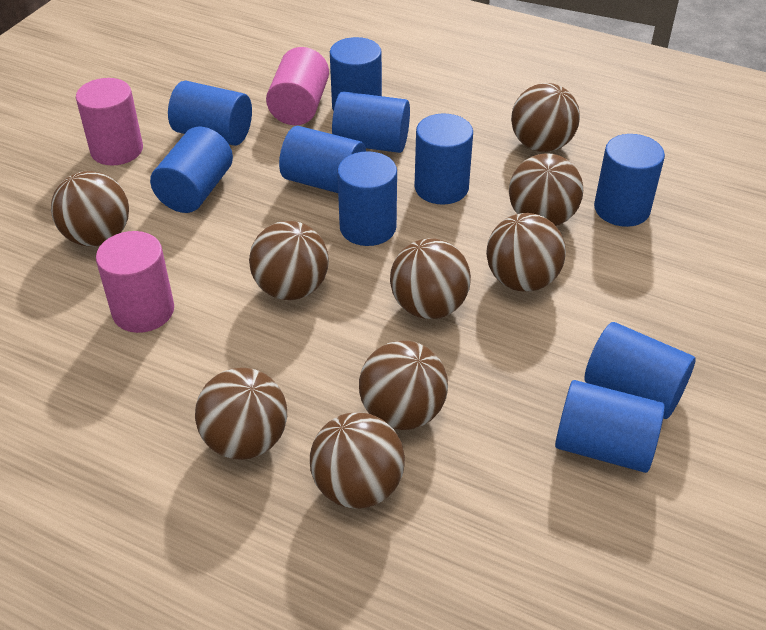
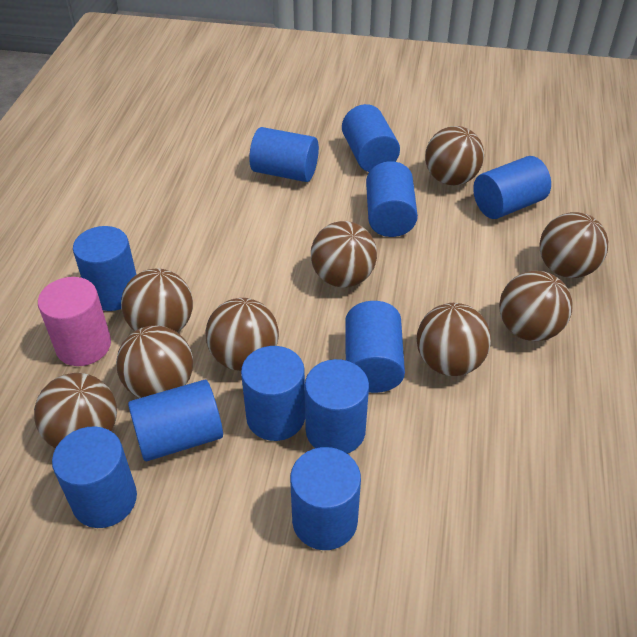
blue cylinder: [150,127,233,213] [168,81,252,146] [279,126,366,193] [330,37,382,111] [332,92,410,153] [337,151,397,246] [414,114,473,205] [555,380,665,473] [584,322,696,419] [594,134,665,227] = 10 -> [52,426,137,528] [73,226,137,311] [128,380,223,461] [241,346,305,441] [249,127,319,182] [290,447,361,550] [305,359,369,454] [342,104,400,172] [345,301,405,393] [366,161,418,237] [473,156,551,219] = 11
pink cylinder: [76,78,143,166] [96,231,174,333] [266,47,329,125] = 3 -> [38,277,111,366] = 1

